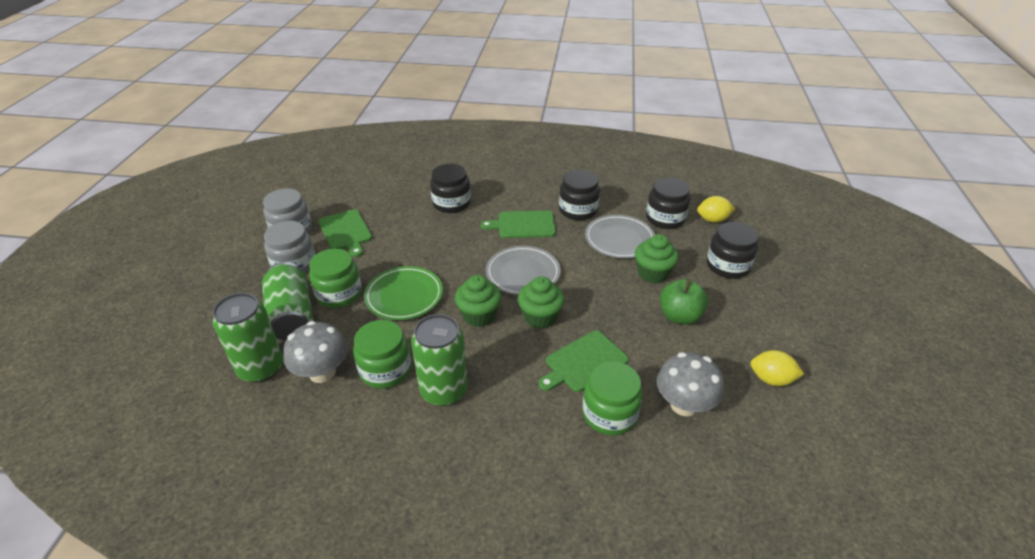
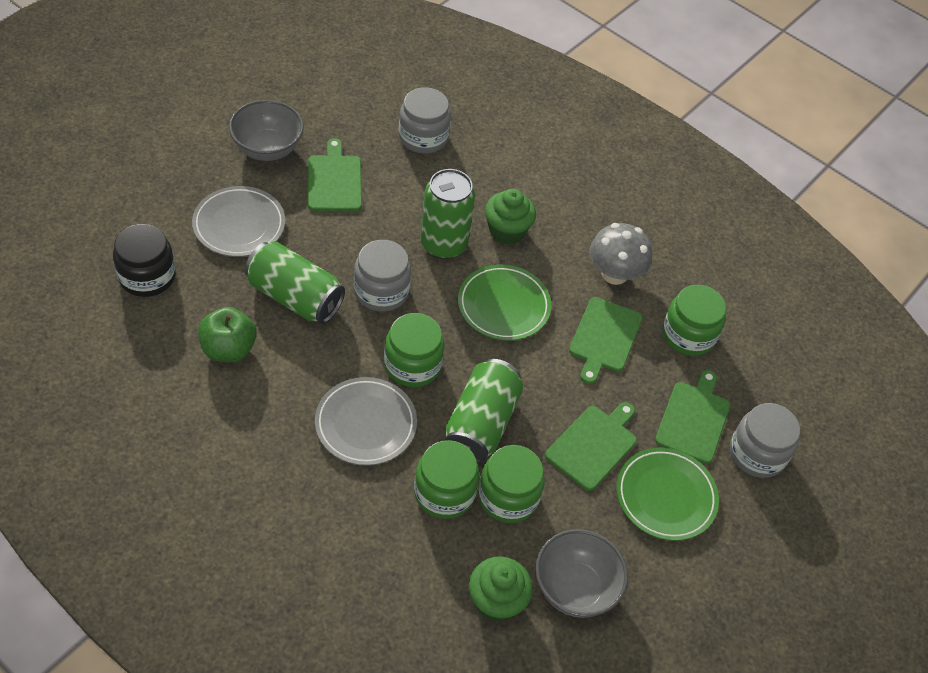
black jar: [430,164,471,213] [559,170,600,220] [646,178,690,229] [707,222,758,279] = 4 -> [113,224,175,297] = 1
green cupcake: [455,275,502,327] [518,276,565,329] [635,234,679,284] = 3 -> [469,556,533,622] [485,189,536,245] = 2
green cutting board: [319,209,372,257] [480,210,556,238] [538,330,629,392] = 3 -> [308,138,362,211] [545,402,637,491] [569,297,643,384] [655,370,730,464] = 4
green jar: [309,249,362,308] [353,320,411,389] [582,361,643,436] = 3 -> [384,313,445,387] [414,440,479,519] [478,445,545,523] [663,285,726,356] = 4
green plate: [364,266,443,320] = 1 -> [458,264,551,341] [616,448,719,541] = 2
grey bowl: none = 0 -> [229,100,304,161] [535,529,628,618] = 2
grey jar: [263,188,312,232] [264,221,315,273] = 2 -> [354,240,411,312] [399,87,451,154] [730,403,800,478] = 3
grey mushroom: [283,321,348,383] [657,352,724,416] = 2 -> [589,223,652,285] = 1
yellow lemon: [697,196,735,223] [750,350,804,386] = 2 -> none = 0

